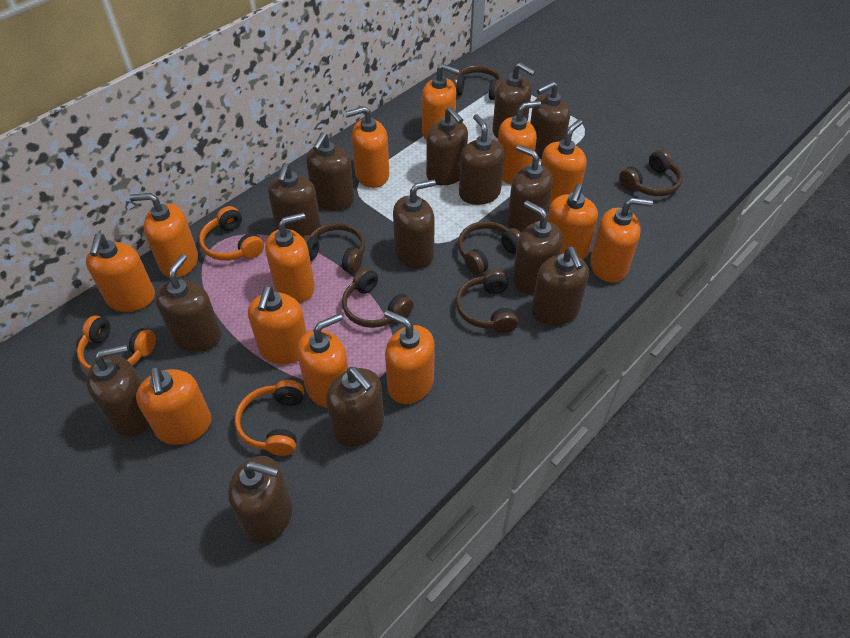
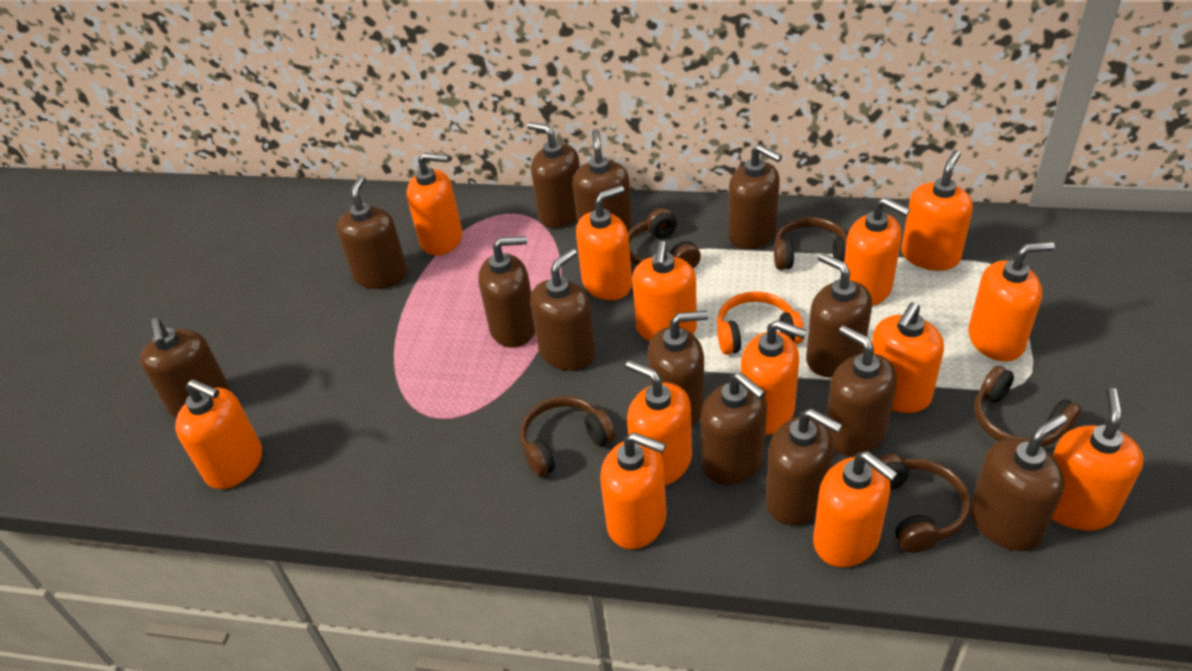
brown headphones: [303,223,365,273] [342,267,414,328] [452,65,502,100] [456,269,519,333] [458,221,521,275] [619,149,683,196] = 6 -> [520,396,616,477] [628,208,701,268] [774,217,847,270] [878,454,971,553] [974,366,1082,447] = 5
brown soap dispenser: [86,344,150,437] [155,254,221,352] [228,456,293,543] [268,163,321,237] [306,132,354,211] [326,367,384,447] [393,179,436,268] [426,107,468,186] [459,114,505,205] [492,62,536,138] [507,145,553,232] [512,200,563,294] [530,81,570,159] [531,247,589,325] = 14 -> [140,318,230,418] [337,175,407,289] [478,236,535,348] [527,122,580,228] [530,248,596,371] [572,129,632,232] [648,310,708,427] [701,372,767,485] [728,144,782,249] [766,408,842,525] [806,253,872,377] [826,325,897,456] [970,414,1067,551] = 13
orange headphones: [77,315,156,371] [199,206,264,261] [235,380,304,456] = 3 -> [717,292,804,355] = 1

